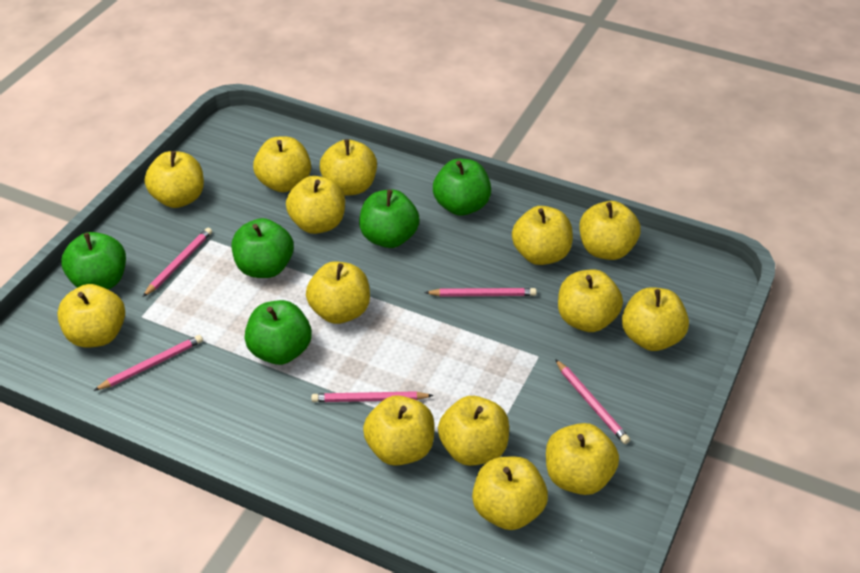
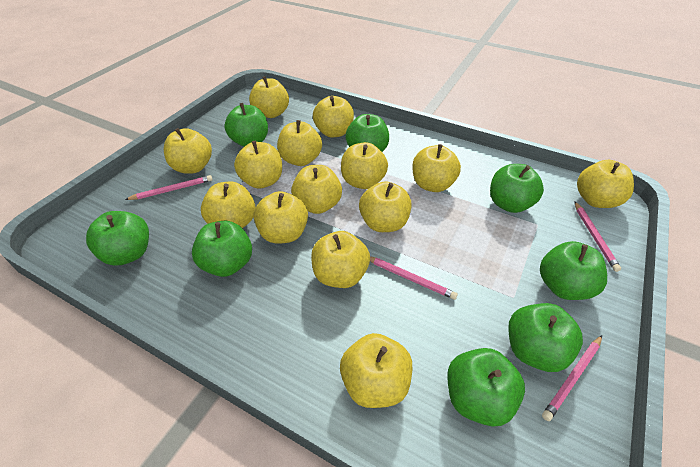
green apple: [61,232,126,289] [232,218,294,278] [245,300,312,365] [359,189,420,248] [433,159,491,216] = 5 -> [86,211,149,266] [192,221,252,277] [224,103,268,147] [345,114,389,152] [447,348,525,427] [490,164,544,213] [508,303,583,372] [540,241,607,300] = 8
pink pencil: [93,335,203,391] [143,228,212,297] [311,391,434,402] [424,288,537,297] [555,359,630,444] = 5 -> [125,175,212,200] [370,256,458,300] [542,335,602,421] [575,202,621,272] = 4

